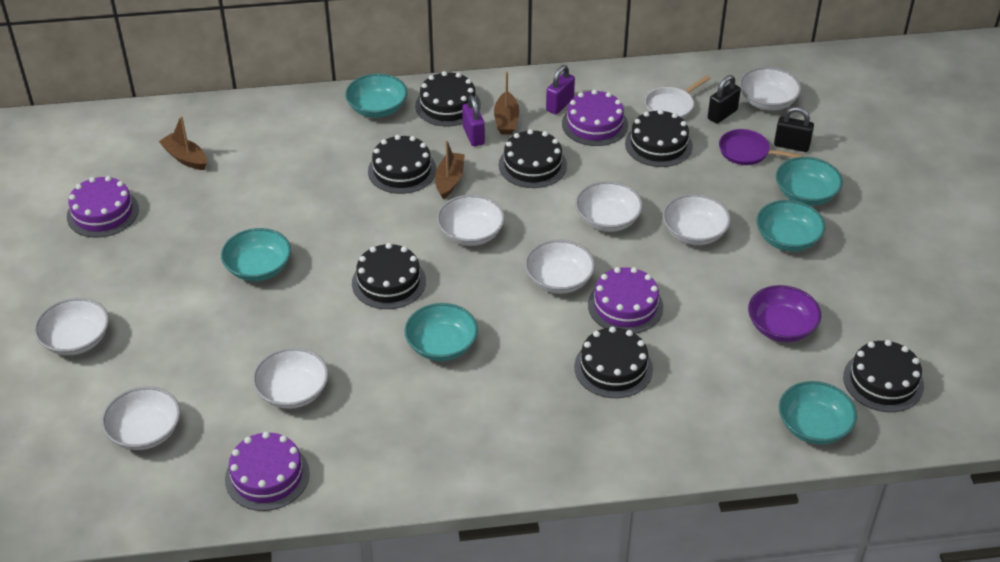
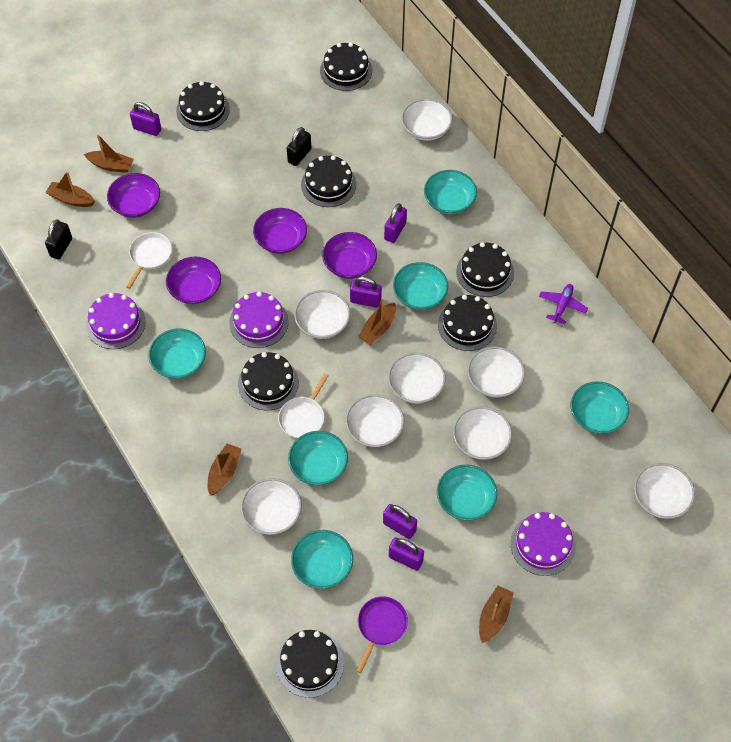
brown boat: [158,116,207,170] [435,140,465,199] [494,71,519,135] = 3 -> [45,171,95,207] [84,134,134,173] [208,443,241,496] [358,297,396,345] [479,586,514,643] = 5
purple bowl: [748,285,821,342] = 1 -> [107,173,160,218] [166,256,221,304] [253,208,307,254] [322,232,377,279] = 4
purple cake: [67,176,139,238] [225,432,310,511] [562,89,628,146] [588,267,663,334] = 4 -> [86,293,146,349] [229,292,289,348] [510,512,576,576] = 3
purple padlock: [462,95,485,146] [546,65,575,114] = 2 -> [130,102,161,136] [350,276,382,308] [383,504,417,539] [384,203,407,243] [389,537,424,571] = 5
purple plane: none = 0 -> [539,284,588,324] = 1
turquoise bowl: [221,228,291,281] [345,74,407,118] [405,303,478,361] [756,200,825,252] [776,157,843,206] [779,381,857,445] = 6 -> [149,329,206,379] [288,431,348,485] [291,530,353,589] [393,262,448,310] [424,170,477,214] [437,465,497,521] [571,381,629,434] = 7
white pan: [645,75,710,119] = 1 -> [126,232,172,289] [278,373,329,439] = 2

